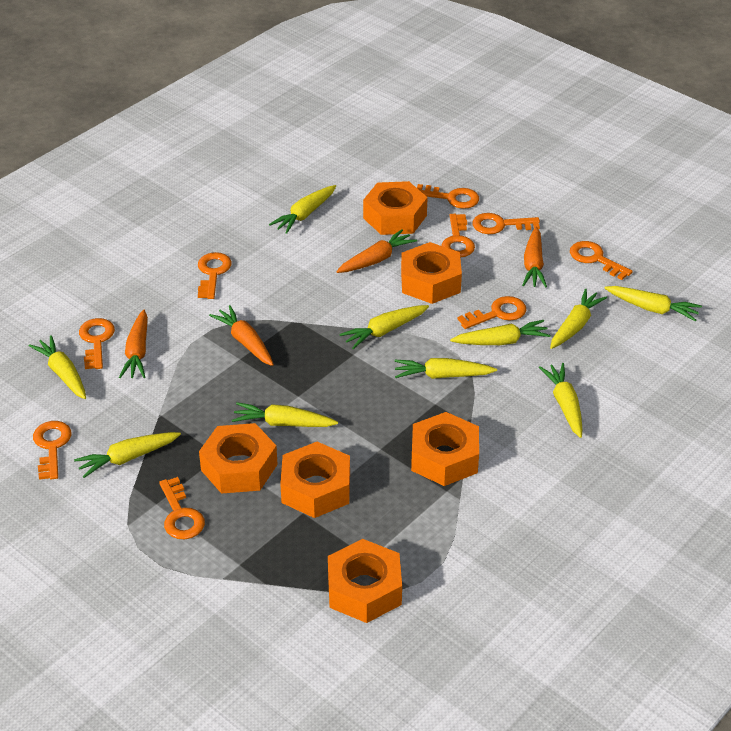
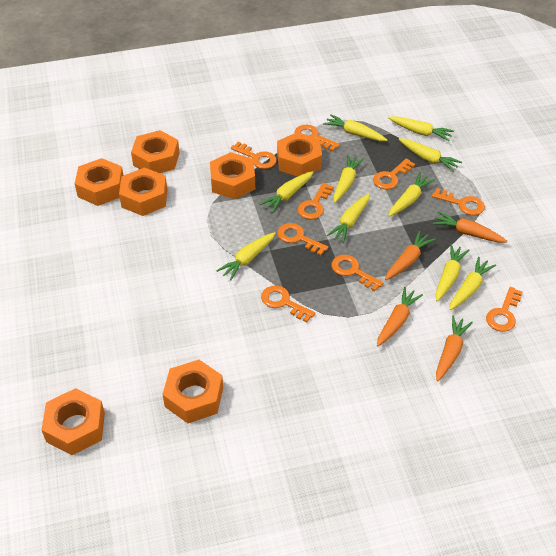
orange nut: [199,423,278,494] [280,442,350,518] [328,539,402,623] [363,181,428,235] [401,242,462,304] [411,412,479,486] = 6 -> [42,388,105,455] [75,158,124,206] [119,167,167,216] [131,130,180,173] [162,360,223,423] [210,152,255,199] [277,132,322,177] = 7

